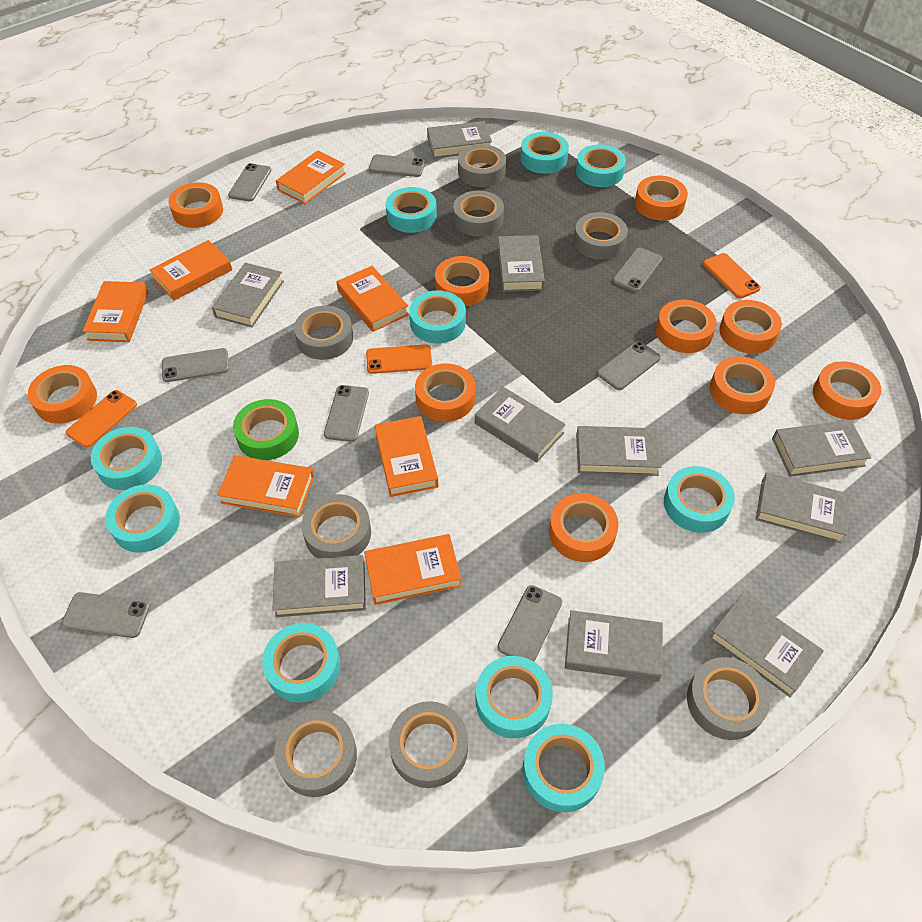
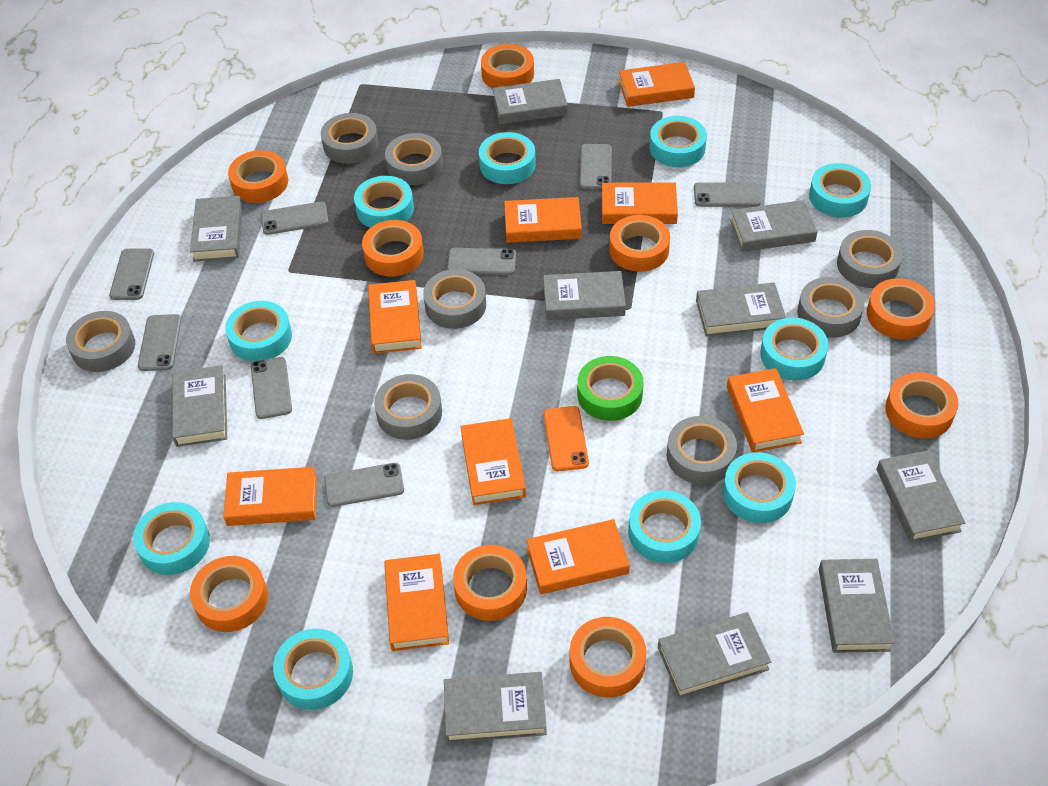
orange book: [82,281,148,342] [150,240,232,301] [217,455,314,517] [276,150,346,204] [337,266,409,332] [364,534,461,605] [375,416,438,497] = 7 -> [223,467,317,526] [368,280,422,354] [384,554,449,651] [460,418,526,505] [504,197,582,243] [526,519,630,594] [602,183,678,224] [618,62,695,107] [727,368,804,453] = 9
orange phone: [66,390,137,448] [366,344,432,374] [703,253,761,299] = 3 -> [543,406,589,471] = 1
orange tape: [28,365,97,424] [168,182,223,228] [415,363,475,422] [435,256,489,306] [549,493,619,562] [635,176,688,220] [656,299,717,353] [710,356,775,414] [719,300,782,354] [813,361,881,420] = 10 -> [190,556,268,632] [228,150,288,203] [362,220,424,277] [453,545,527,621] [481,44,534,88] [570,617,647,698] [609,215,670,272] [867,278,935,339] [885,372,958,439] = 9

